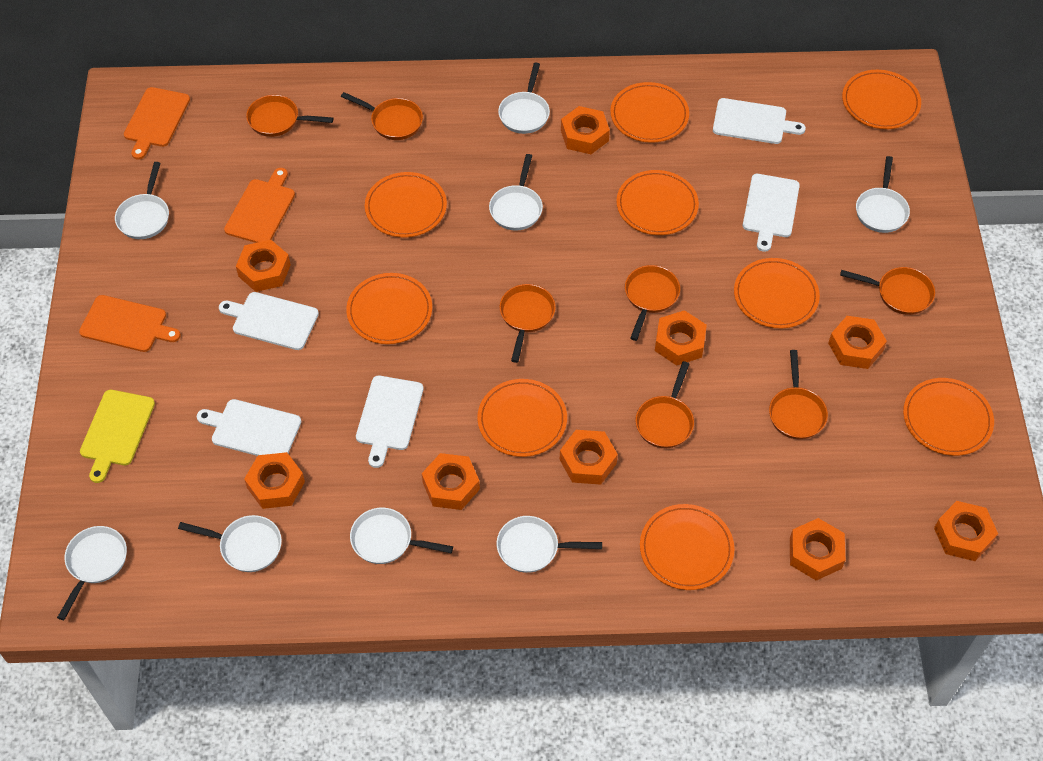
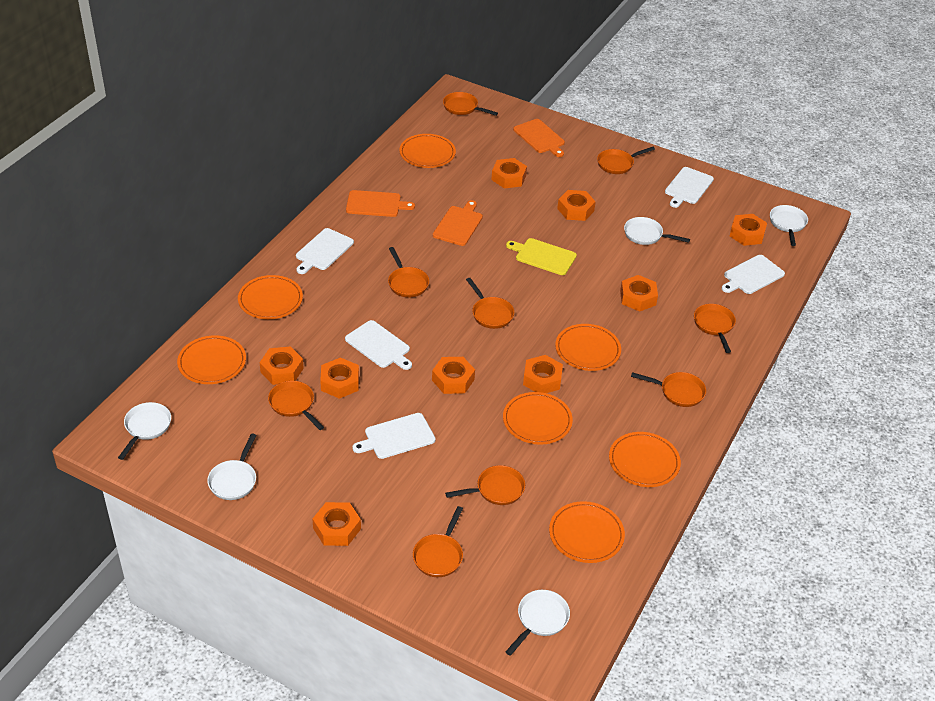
orange pan: [246,95,333,137] [341,92,423,140] [500,284,556,363] [625,265,680,341] [635,361,694,448] [769,350,828,440] [840,267,935,315] = 7 -> [268,381,324,430] [388,247,429,297] [413,506,463,577] [443,92,498,116] [445,465,525,505] [466,278,514,329] [597,147,655,174] [631,372,706,407] [694,304,736,353] = 9
orange plate: [346,273,432,344] [365,172,447,237] [477,379,567,457] [610,82,689,143] [616,170,699,235] [640,504,734,590] [734,258,820,328] [842,70,921,129] [903,378,994,456] = 9 -> [177,335,246,384] [238,275,303,319] [399,134,456,168] [503,392,573,445] [549,501,625,563] [555,324,621,371] [609,432,681,487] = 7
white pan: [57,526,127,620] [115,162,169,239] [178,515,282,572] [350,508,453,564] [489,154,543,230] [497,516,602,573] [498,63,550,134] [856,156,910,233] = 8 -> [118,402,171,460] [207,433,256,500] [505,590,570,656] [624,217,690,245] [770,205,808,246] = 5

